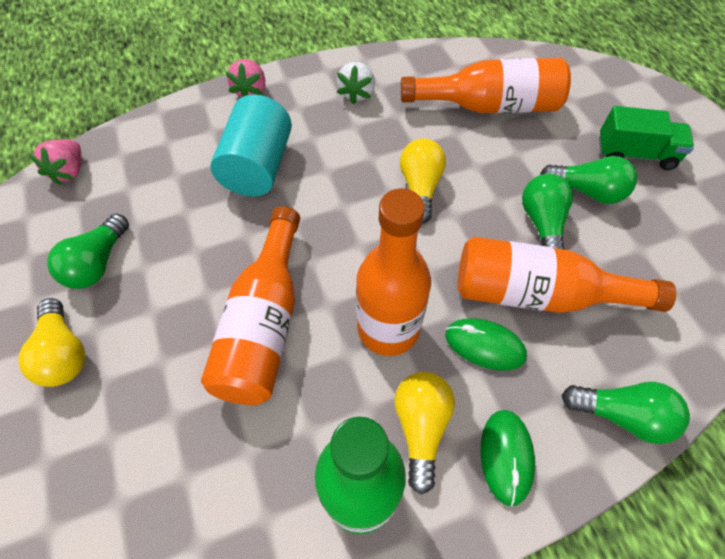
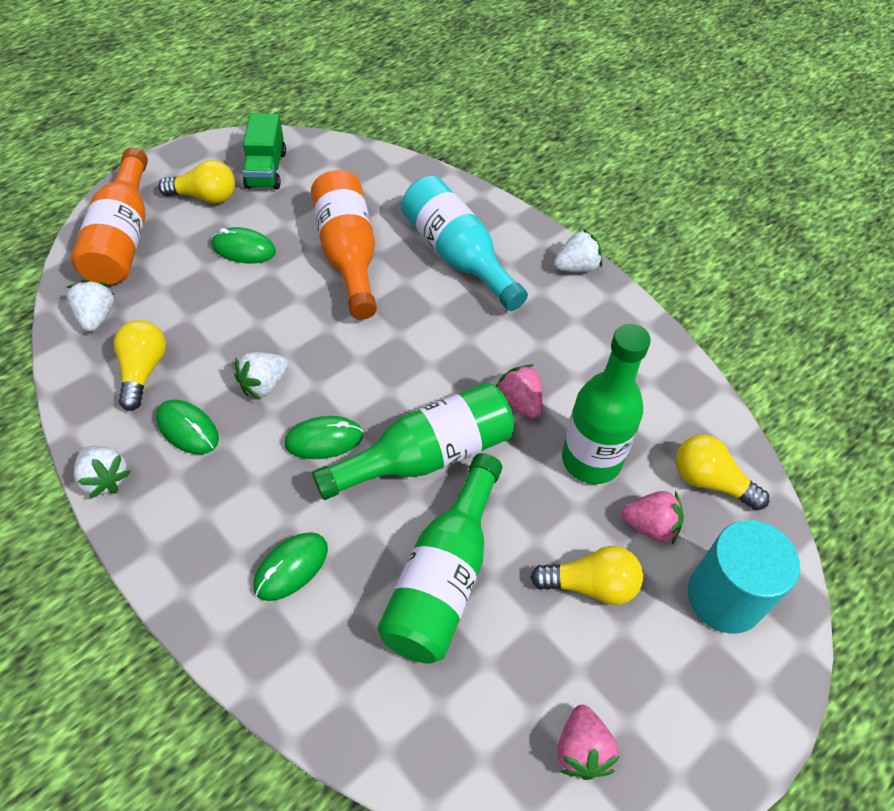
green bottle: [315,416,406,534] = 1 -> [312,382,514,500] [377,453,502,664] [562,324,651,484] = 3
green light bulb: [47,213,129,289] [522,174,573,249] [540,156,637,204] [561,382,690,444] = 4 -> none = 0
green mouse: [445,318,527,370] [480,410,535,506] = 2 -> [156,400,219,454] [211,227,276,264] [254,532,328,601] [284,416,363,459] = 4
orange bottle: [201,206,300,405] [356,189,431,356] [401,58,571,114] [458,237,676,313] = 4 -> [71,147,148,285] [311,170,377,320] = 2
pink strawberry: [29,139,81,185] [226,59,265,97] = 2 -> [496,364,543,419] [557,705,620,780] [621,491,684,544] = 3
turquoise bottle: none = 0 -> [401,176,528,311] = 1
white strawberry: [337,62,375,105] = 1 -> [66,280,115,332] [74,446,131,498] [235,352,288,400] [554,229,602,272] = 4
yellow light bulb: [18,298,85,387] [394,372,455,494] [400,138,446,224] = 3 -> [114,320,166,411] [158,160,235,204] [530,546,643,605] [675,435,769,511] = 4

